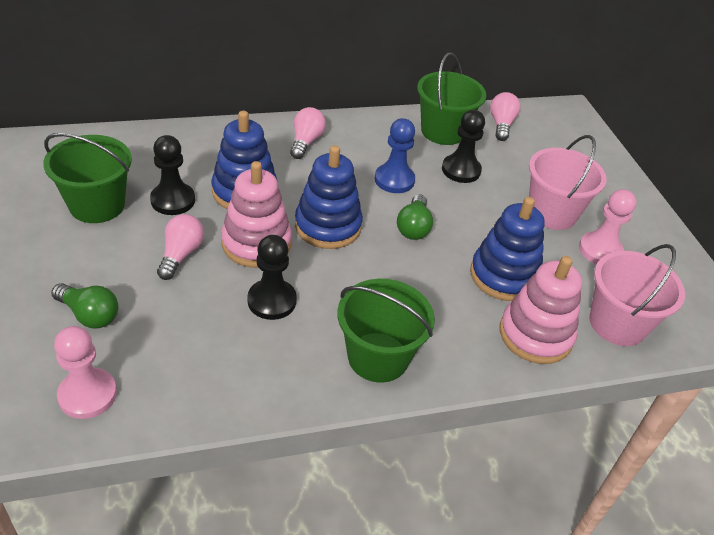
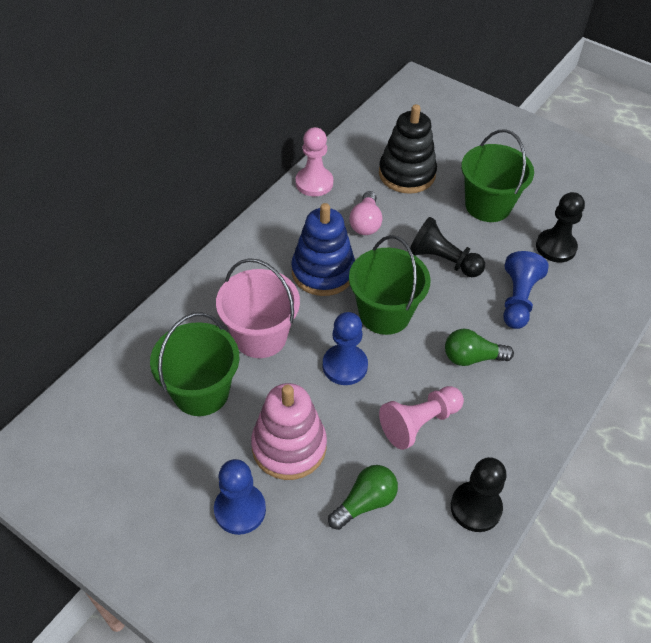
black stacking toy: none = 0 -> [379,104,437,194] = 1
blue pawn: [375,118,415,193] = 1 -> [214,459,266,535] [323,312,368,385] [503,251,549,329] = 3
blue stacking toy: [211,111,278,209] [295,145,363,249] [470,197,545,301] = 3 -> [291,203,355,296] = 1
pink bucket: [529,135,607,230] [589,244,685,346] = 2 -> [216,258,300,358] = 1
pink light bulb: [157,214,204,280] [290,107,326,159] [490,92,520,141] = 3 -> [349,191,382,235] = 1
pink stacking toy: [221,161,292,268] [499,256,582,364] = 2 -> [251,383,327,480] = 1

